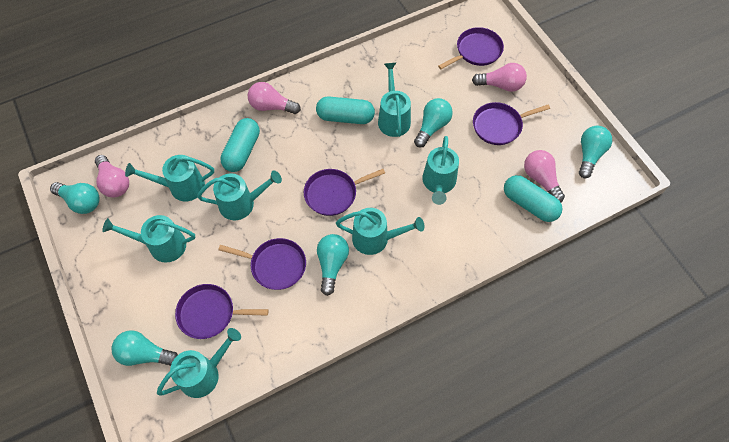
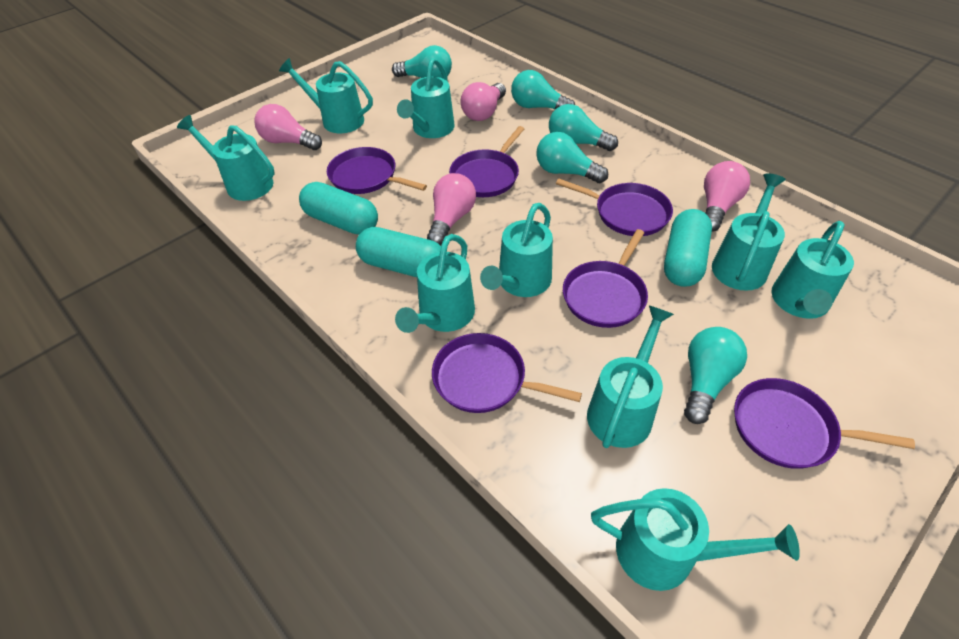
purple pan: [175,284,268,339] [218,238,306,290] [304,169,385,216] [438,27,504,69] [473,102,550,145] = 5 -> [327,147,427,194] [432,333,582,413] [449,126,524,197] [556,179,673,236] [563,229,648,328] [734,378,915,469] = 6
turquoise watering can: [102,215,195,263] [125,155,214,201] [157,328,241,398] [197,171,282,220] [336,208,424,255] [378,63,411,137] [422,136,459,205] = 7 -> [177,115,275,201] [279,58,373,133] [395,234,475,333] [397,58,455,138] [480,203,553,297] [587,306,674,448] [591,488,800,591] [712,173,786,291] [771,221,854,319] = 9

